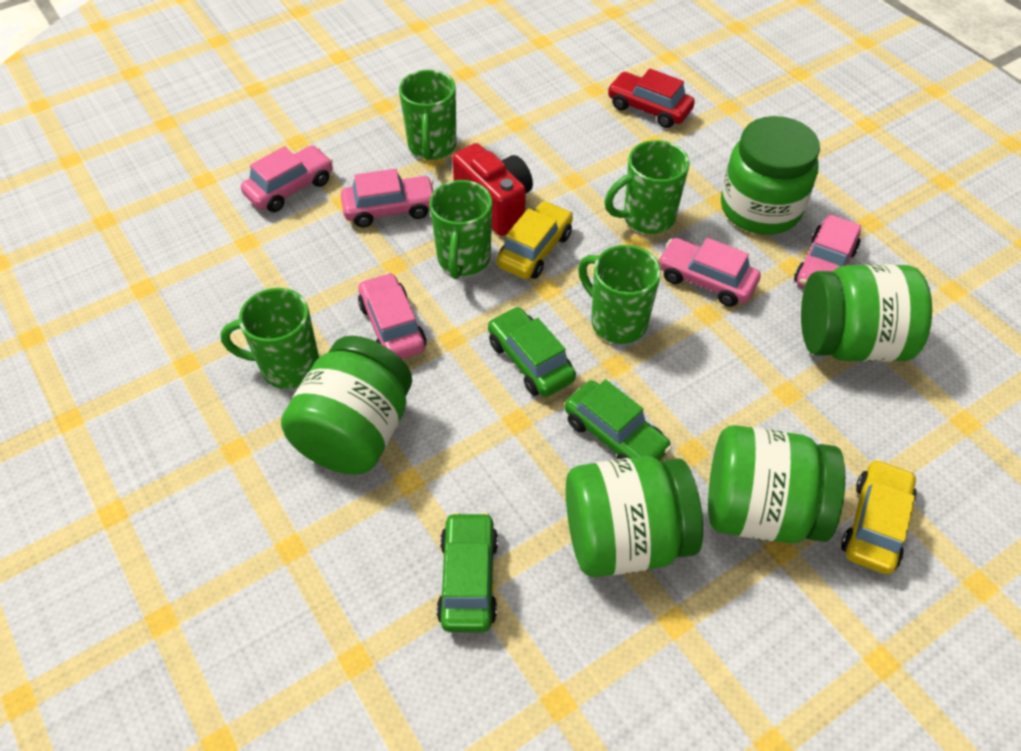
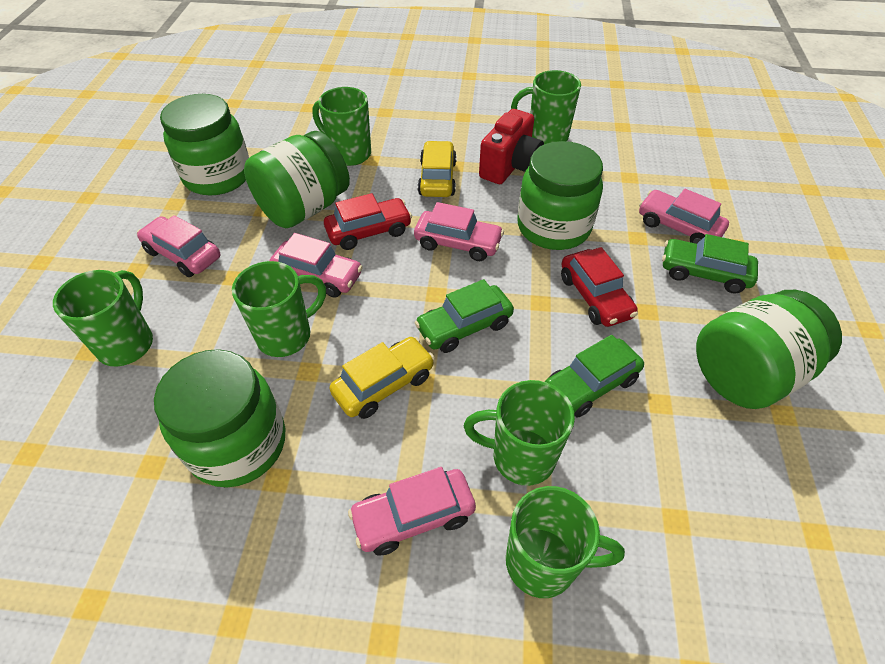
green mug: [220,288,319,389] [399,70,456,160] [429,180,492,279] [578,245,661,344] [604,140,690,234] = 5 -> [53,270,153,367] [232,261,326,357] [312,87,371,166] [464,380,575,486] [506,486,625,598] [511,70,581,144] = 6
red car: [607,69,695,128] = 1 -> [324,193,412,250] [561,247,638,327] = 2

